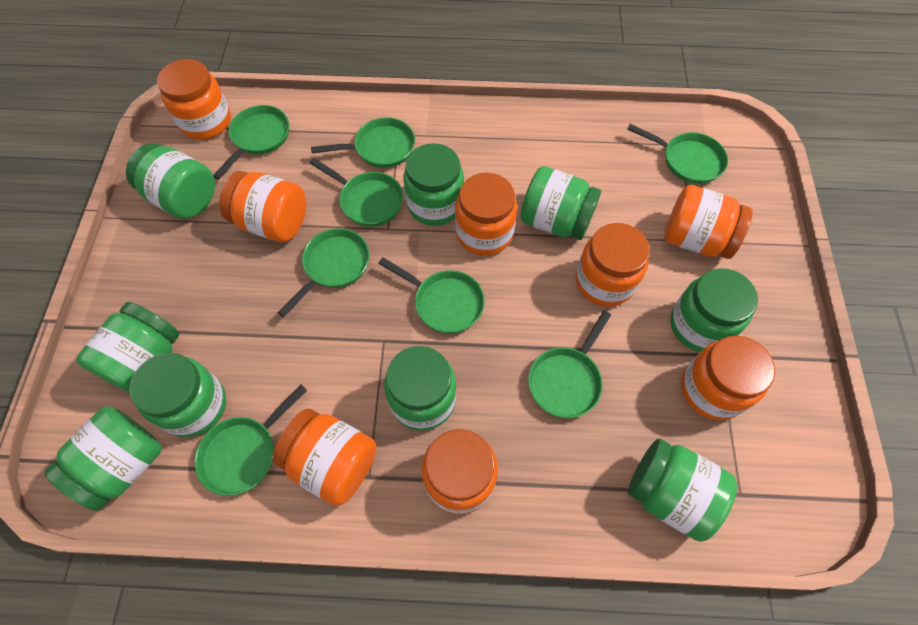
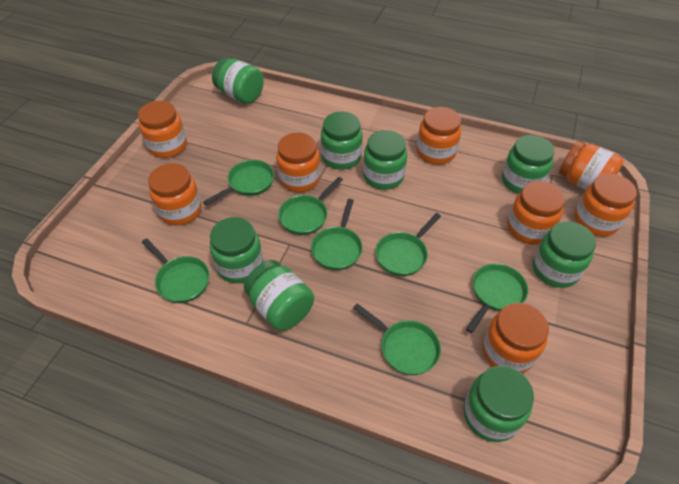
green jar: [44,406,162,511] [76,302,180,394] [126,143,215,219] [130,353,226,437] [384,346,456,431] [404,143,464,226] [520,166,601,240] [628,439,737,542] [670,268,758,352] = 9 -> [210,217,263,283] [212,58,264,104] [244,260,314,331] [321,112,362,170] [363,130,407,190] [463,366,534,442] [502,135,555,194] [532,221,596,288] = 8
green pan: [195,385,307,496] [214,105,289,180] [277,228,370,317] [310,158,403,227] [311,117,415,168] [378,258,485,334] [528,310,611,418] [627,124,728,184] = 8 -> [142,238,210,303] [203,160,274,206] [278,177,343,235] [311,199,363,270] [353,303,441,375] [375,213,441,276] [466,263,528,333] = 7

